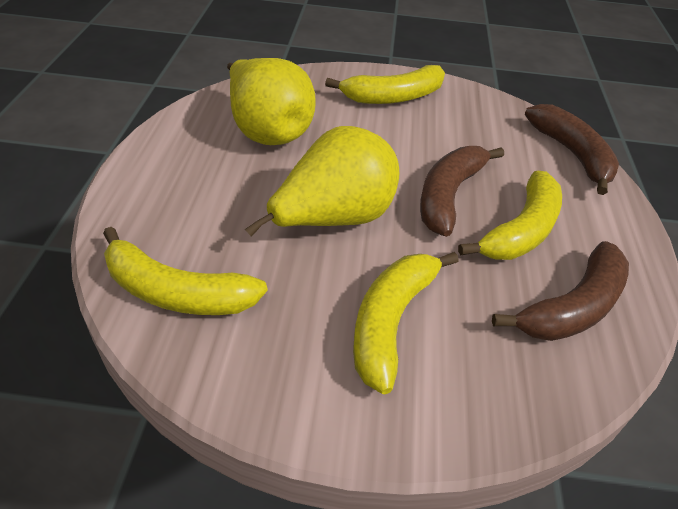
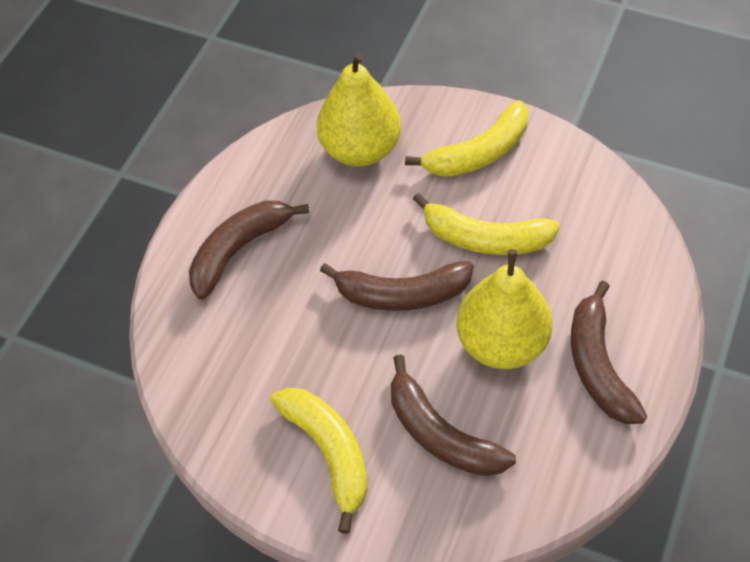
brown banana: [420,146,504,237] [492,241,629,341] [525,104,619,195] = 3 -> [189,201,309,300] [320,261,474,311] [391,354,516,476] [571,281,648,424] = 4
yellow banana: [103,227,267,315] [325,65,445,104] [353,252,459,394] [458,171,562,260] = 4 -> [270,388,367,534] [405,100,528,177] [413,193,560,255] = 3

